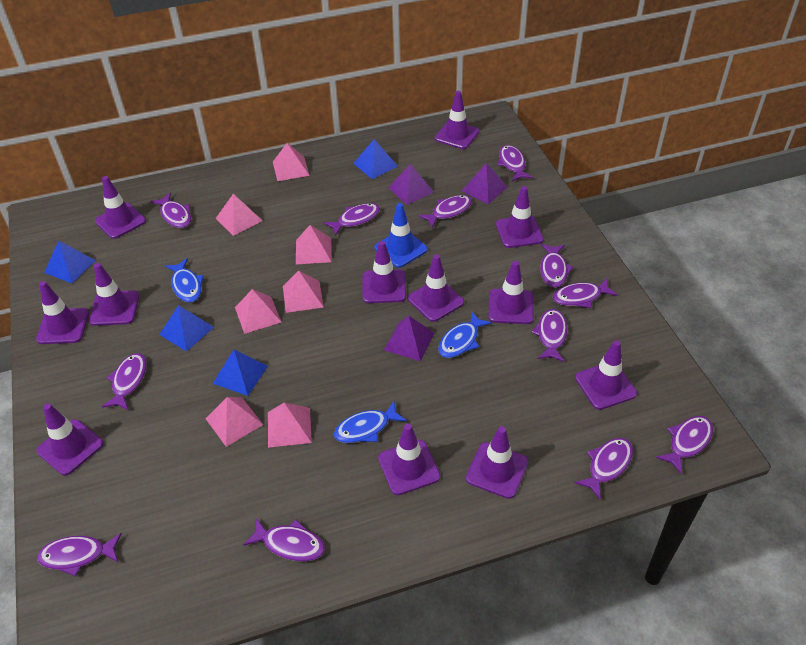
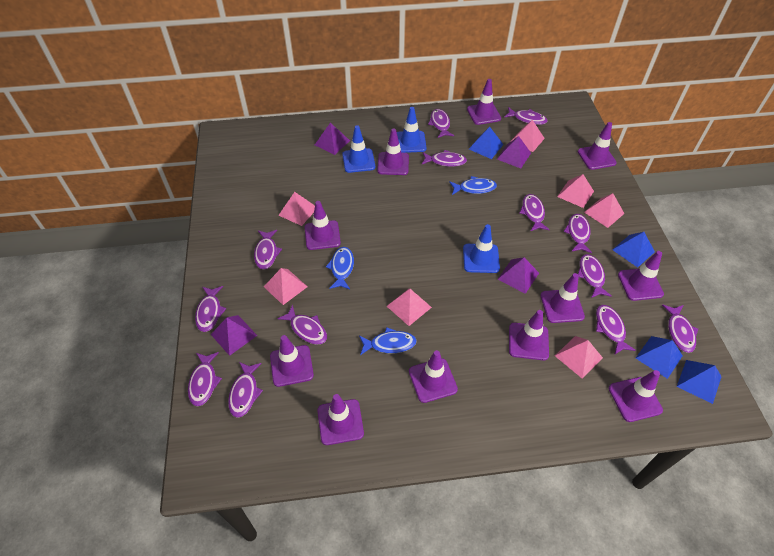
blue traffic cone: [374,203,428,268] = 1 -> [342,125,375,173] [397,107,427,153] [463,224,500,273] = 3
purple fish: [37,533,122,577] [102,353,147,410] [151,193,191,228] [243,518,325,561] [324,203,380,236] [418,195,472,228] [497,145,533,181] [531,309,568,362] [540,244,574,288] [553,278,618,308] [575,438,633,500] [656,416,713,475] = 12 -> [188,352,222,406] [195,286,226,332] [228,362,263,418] [254,230,282,269] [277,305,327,345] [422,150,467,167] [428,109,454,138] [504,107,548,125] [519,194,550,231] [563,214,592,253] [578,254,612,298] [596,305,636,355] [662,305,698,353] = 13
purple pyramid: [384,316,435,361] [388,164,434,205] [462,163,507,204] = 3 -> [211,315,257,356] [315,123,350,155] [497,136,531,168] [498,257,539,294] = 4
purple traffic cone: [36,281,89,344] [36,403,103,475] [89,263,139,326] [95,176,146,239] [363,241,406,303] [378,424,440,495] [408,255,464,322] [435,91,479,149] [466,426,528,499] [489,261,534,324] [496,186,543,248] [575,340,637,410] = 12 -> [270,335,314,387] [305,201,341,250] [317,394,364,445] [377,129,409,175] [409,350,458,403] [467,79,501,125] [509,310,549,360] [541,273,585,323] [578,122,617,170] [609,370,663,422] [618,251,664,301] = 11

